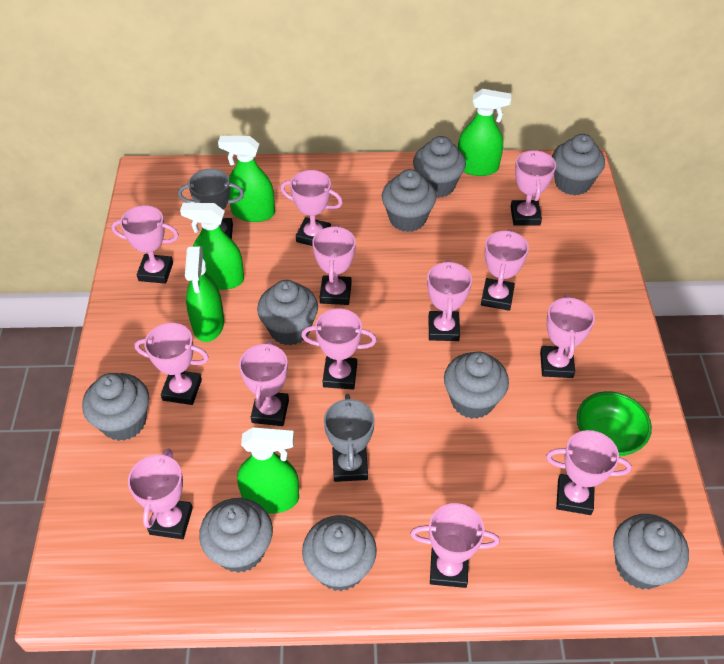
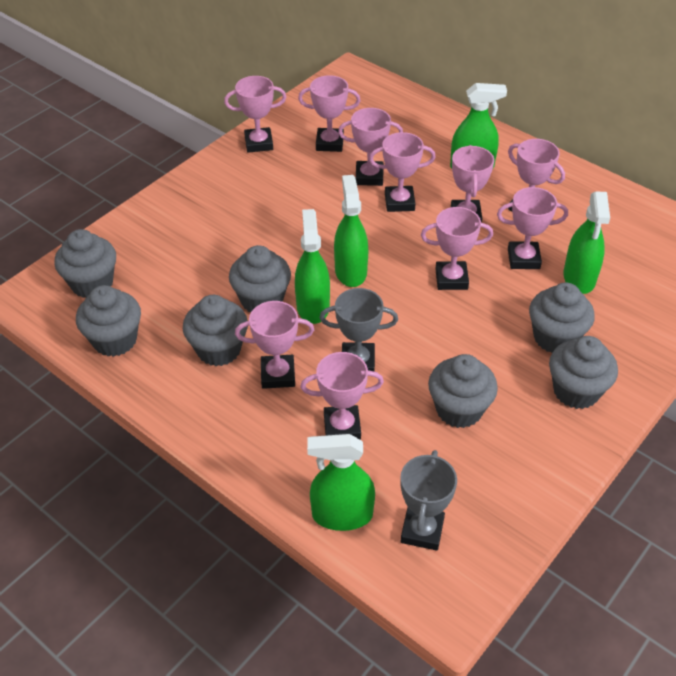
green bowl: [577,391,652,457] = 1 -> none = 0
grey cupcake: [82,373,149,441] [199,498,273,573] [257,280,318,346] [302,515,377,591] [382,169,436,232] [413,136,466,198] [444,351,509,419] [552,134,605,196] [613,514,689,590] = 9 -> [54,229,116,298] [76,285,141,357] [183,295,248,366] [229,245,291,312] [428,354,498,428] [529,283,594,353] [549,336,618,409] = 7
pink trophy: [111,205,179,284] [128,448,193,539] [134,323,209,405] [239,340,289,426] [280,170,343,246] [301,309,377,390] [312,225,356,305] [410,503,500,588] [427,260,472,341] [481,229,529,311] [511,149,556,226] [540,295,595,378] [546,430,632,515] = 13 -> [224,76,286,153] [235,301,314,389] [298,75,361,152] [300,352,384,439] [338,108,403,186] [369,132,436,212] [421,207,493,290] [451,145,494,223] [497,187,568,269] [508,139,565,211] = 10

